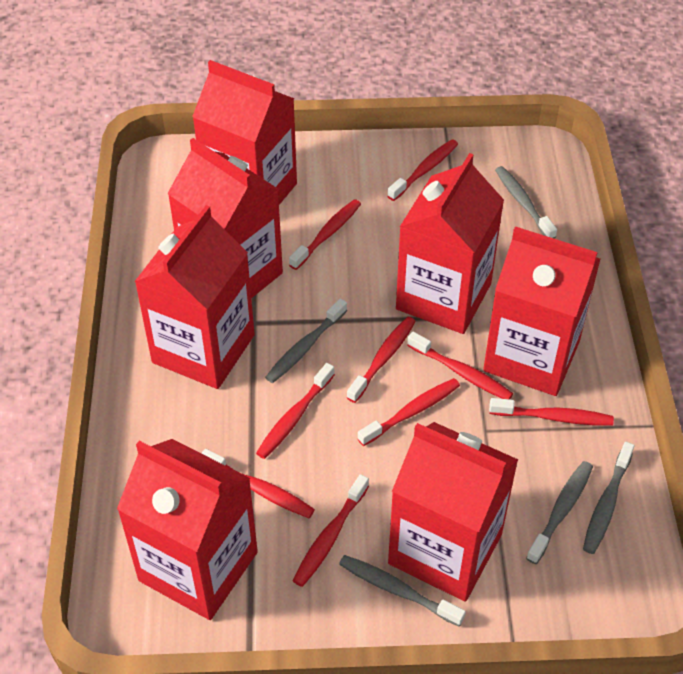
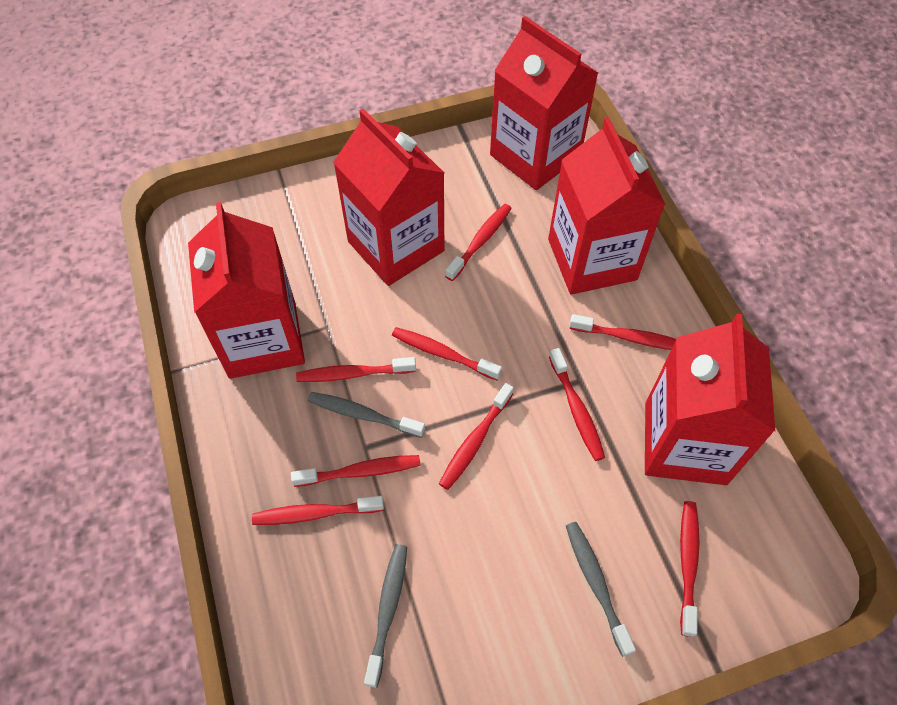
grey toothbrush: [265,298,347,383] [339,555,466,627] [495,166,557,239] [526,461,593,564] [583,442,635,554] = 5 -> [308,392,425,438] [364,544,407,688] [566,522,636,657] = 3
red carton: [117,439,258,620] [134,205,255,389] [167,138,283,298] [192,60,297,205] [388,422,518,602] [396,153,504,334] [483,226,601,396] = 7 -> [188,202,305,379] [333,109,444,286] [490,16,598,190] [548,118,666,295] [645,314,775,485] = 5

